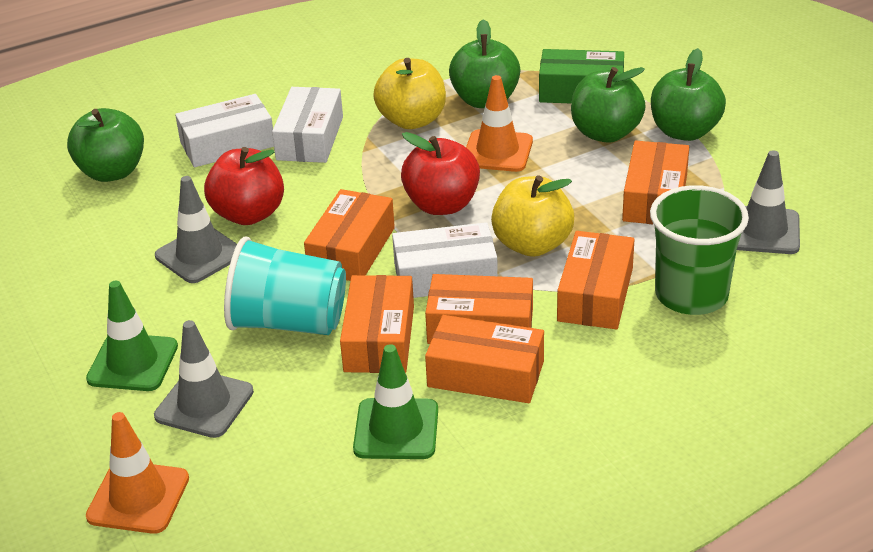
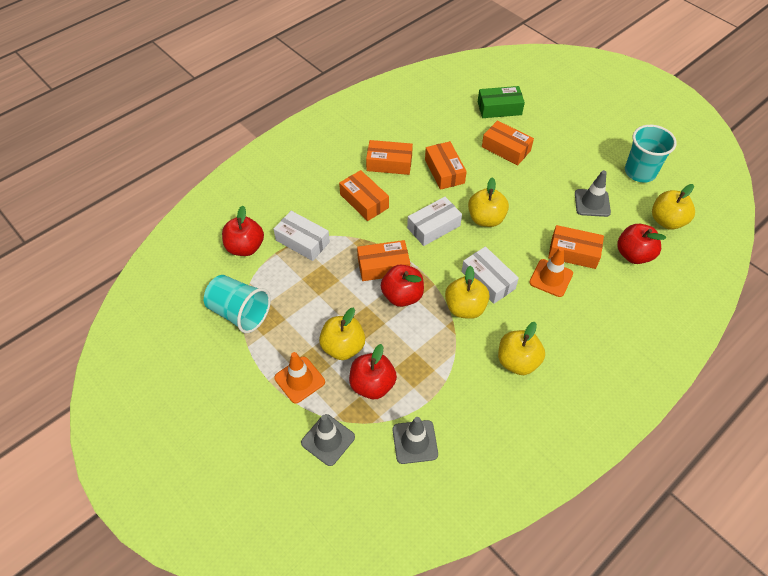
green apple: [67,108,144,182] [449,19,520,108] [571,67,646,142] [651,48,726,141] = 4 -> none = 0
green cup: [650,185,749,315] = 1 -> none = 0
green traffic cone: [86,281,178,391] [353,344,438,459] = 2 -> none = 0
red apple: [204,147,284,225] [401,132,480,215] = 2 -> [222,206,264,256] [349,344,397,399] [381,264,424,307] [617,224,666,264] = 4
turquoise cup: [224,236,346,335] = 1 -> [204,275,271,333] [625,125,677,183] = 2
yellow apple: [373,58,446,129] [491,175,574,257] = 2 -> [319,308,365,360] [445,265,489,319] [468,177,509,227] [498,322,545,375] [652,184,695,229] = 5

